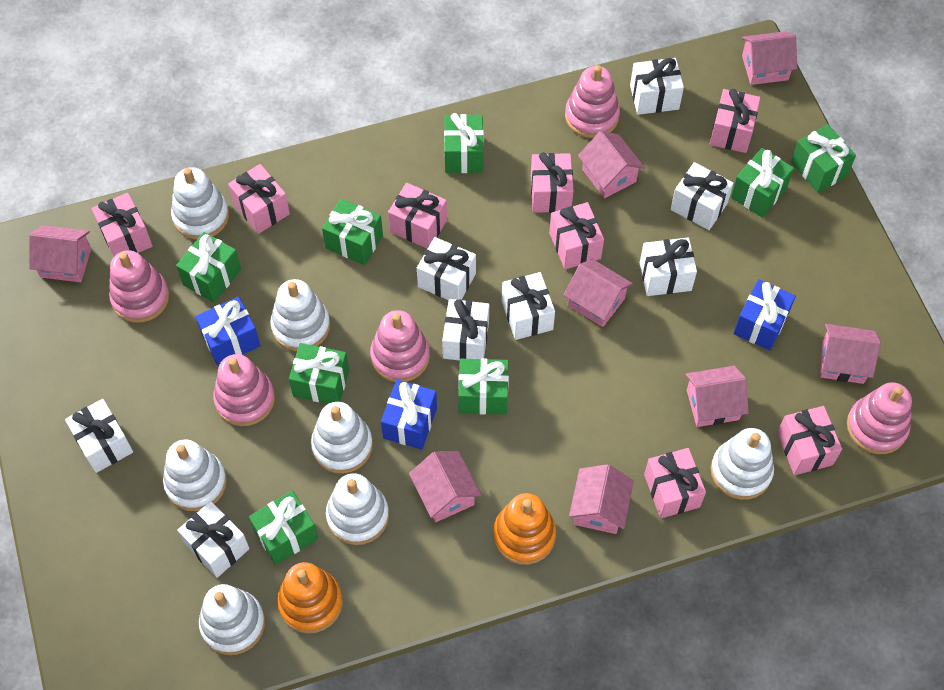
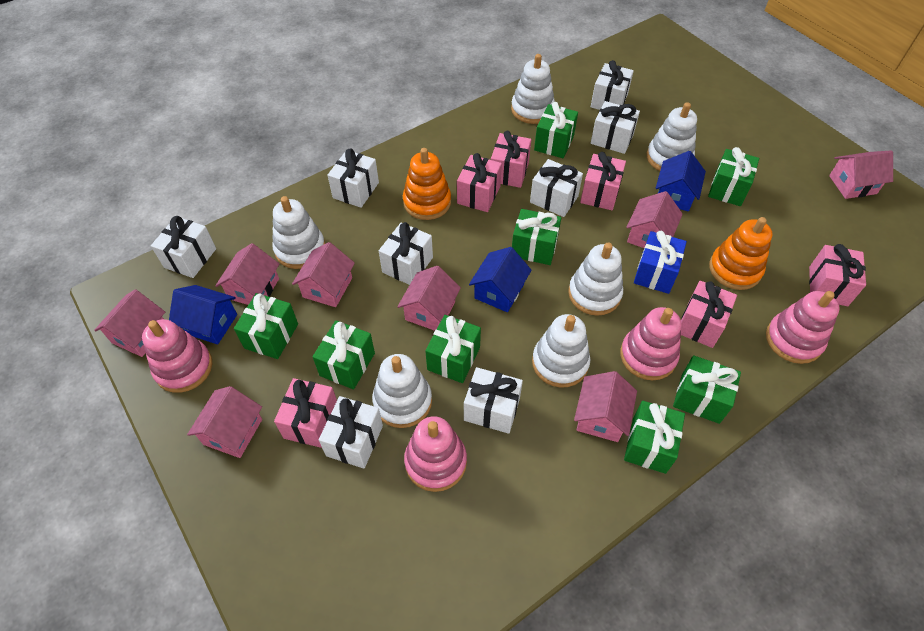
blue gift: [195,297,261,366] [381,380,437,450] [733,279,796,351] = 3 -> [634,231,687,294] = 1
blue house: none = 0 -> [169,285,237,344] [469,247,532,312] [656,151,706,211] = 3
pink gift: [91,193,153,256] [228,164,290,234] [388,183,447,249] [531,152,574,213] [549,202,604,269] [644,448,706,518] [710,89,761,153] [777,406,842,475] = 8 -> [274,378,337,448] [457,153,502,212] [491,131,531,188] [580,152,626,210] [681,280,737,348] [809,244,866,306] = 6
pink stacking toy: [109,250,169,323] [213,354,275,426] [370,310,430,382] [565,65,620,138] [847,382,912,454] = 5 -> [142,319,212,393] [404,416,467,492] [620,307,681,380] [766,291,840,364] = 4
white stacking toy: [163,440,227,511] [171,167,229,240] [199,584,265,655] [270,279,330,351] [311,402,373,474] [326,473,389,545] [711,428,774,500] = 7 -> [272,196,325,269] [372,354,432,428] [511,54,555,124] [532,314,590,388] [568,243,623,316] [647,102,697,171] = 6

